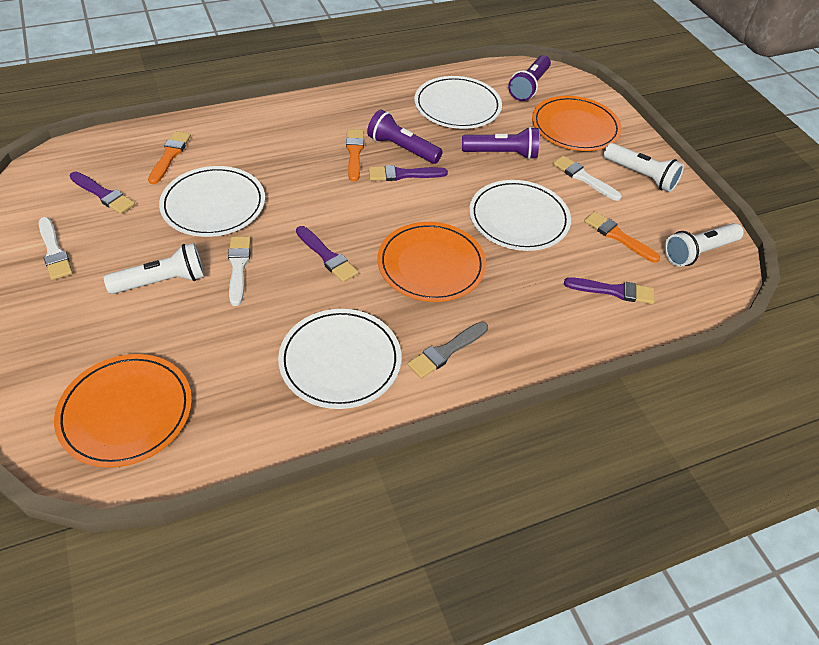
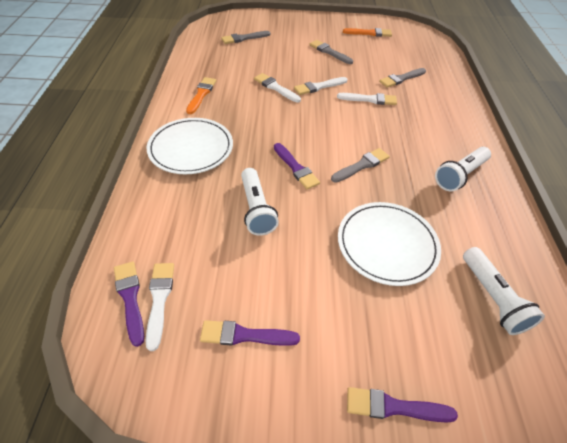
grey brush: [408,322,488,379] = 1 -> [221,31,271,44] [309,40,353,64] [331,148,390,183] [379,68,426,88] = 4
orange brush: [148,131,191,184] [346,129,364,182] [584,211,660,263] = 3 -> [186,77,216,114] [343,28,392,37] = 2
orange plate: [54,354,192,468] [378,222,486,302] [532,96,622,151] = 3 -> none = 0
purple flashlight: [367,110,443,164] [462,127,539,160] [508,55,551,101] = 3 -> none = 0
white brush: [39,217,73,280] [228,236,251,306] [553,156,622,201] = 3 -> [145,263,174,351] [254,73,301,102] [294,77,348,95] [337,93,397,105] = 4
white plate: [159,166,265,237] [278,309,401,409] [414,76,502,129] [469,180,571,251] = 4 -> [146,118,233,174] [338,202,441,286] = 2

